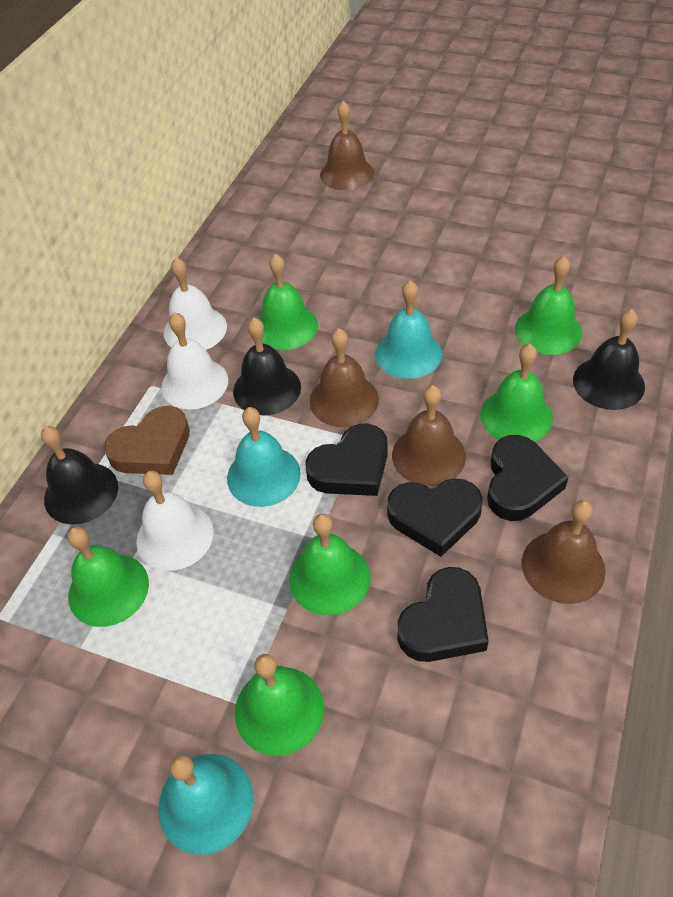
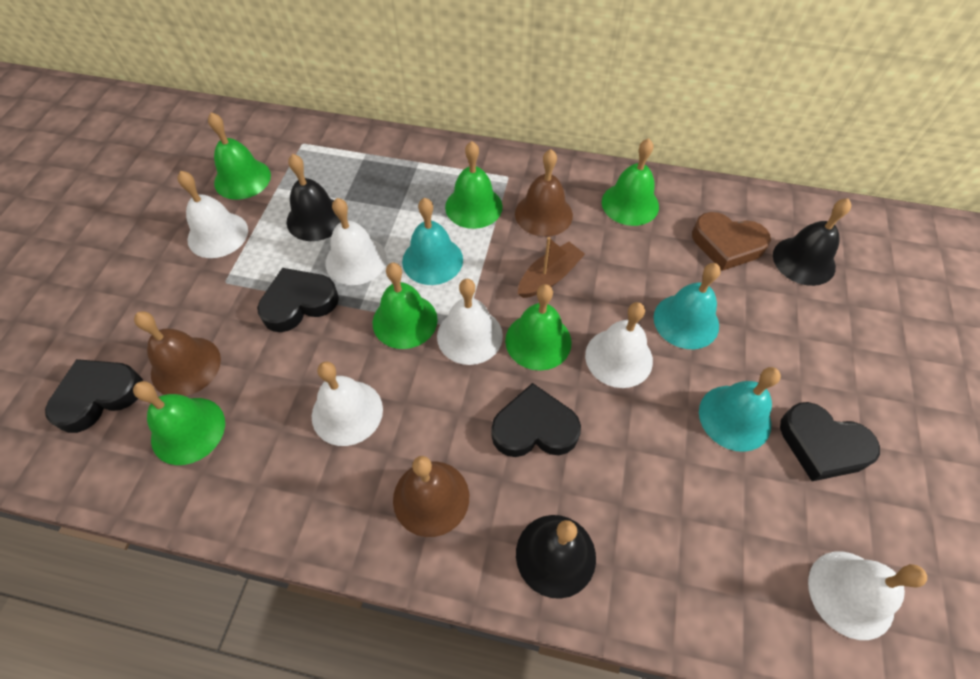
brown bell: [310,328,379,427] [320,101,374,190] [392,385,466,486] [522,500,606,604] = 4 -> [134,311,221,396] [393,456,469,537] [515,149,573,237] = 3
brown boat: none = 0 -> [518,237,585,298] = 1
white bell: [136,471,214,571] [161,312,228,409] [164,257,227,350] = 3 -> [177,171,248,258] [312,361,383,446] [325,198,387,285] [437,279,503,365] [585,302,653,388] [808,551,927,640] = 6

